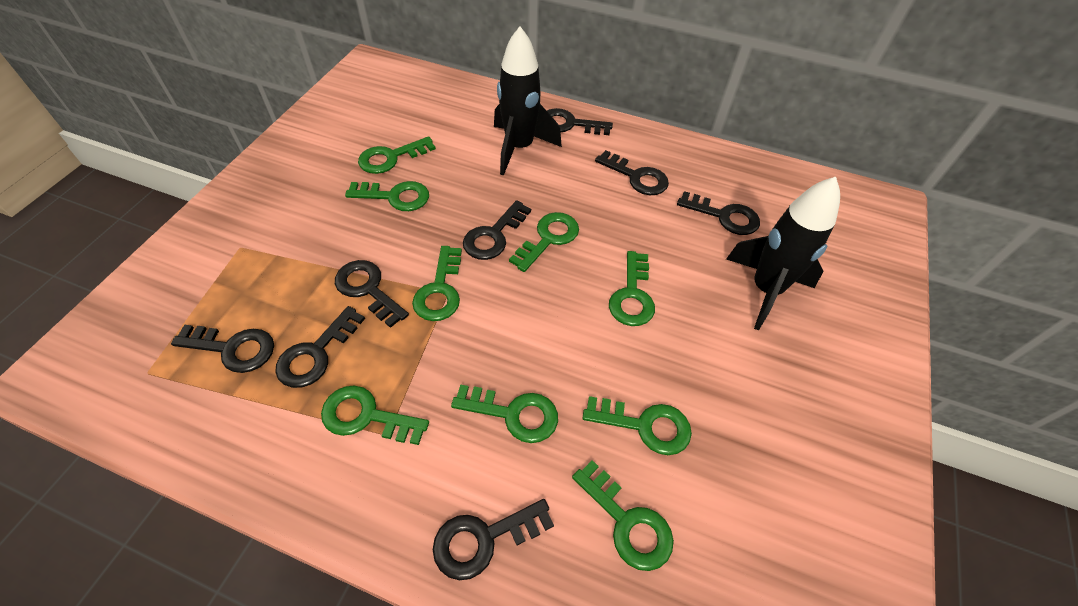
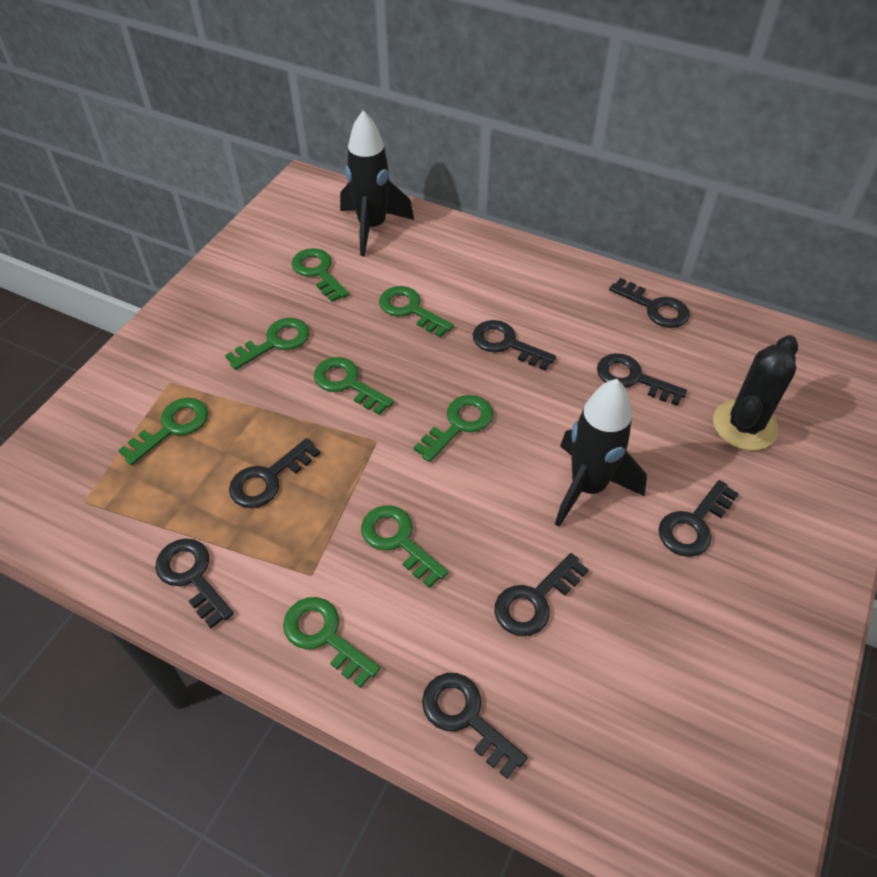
black cactus: none = 0 -> [713,335,798,451] = 1
green key: [321,386,429,445] [345,181,429,211] [358,136,436,174] [412,246,462,321] [451,384,558,443] [509,212,579,272] [572,460,674,571] [583,396,692,455] [609,251,655,326] = 9 -> [118,398,208,465] [225,318,310,370] [283,597,380,688] [292,248,349,302] [314,357,394,415] [361,505,448,588] [379,286,454,337] [414,395,493,462] = 8

